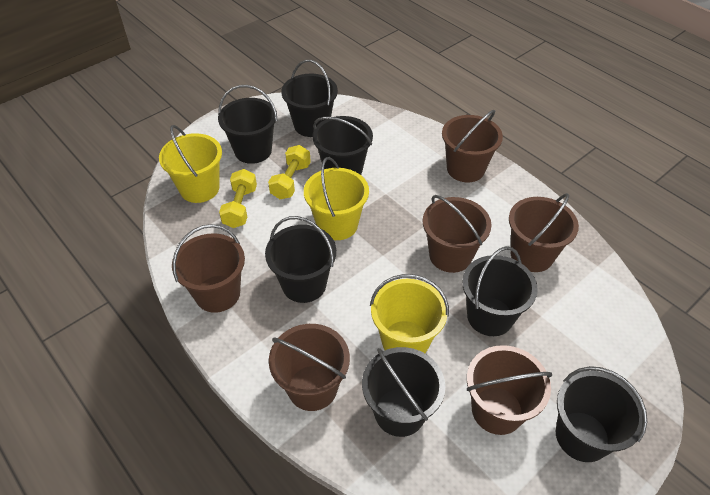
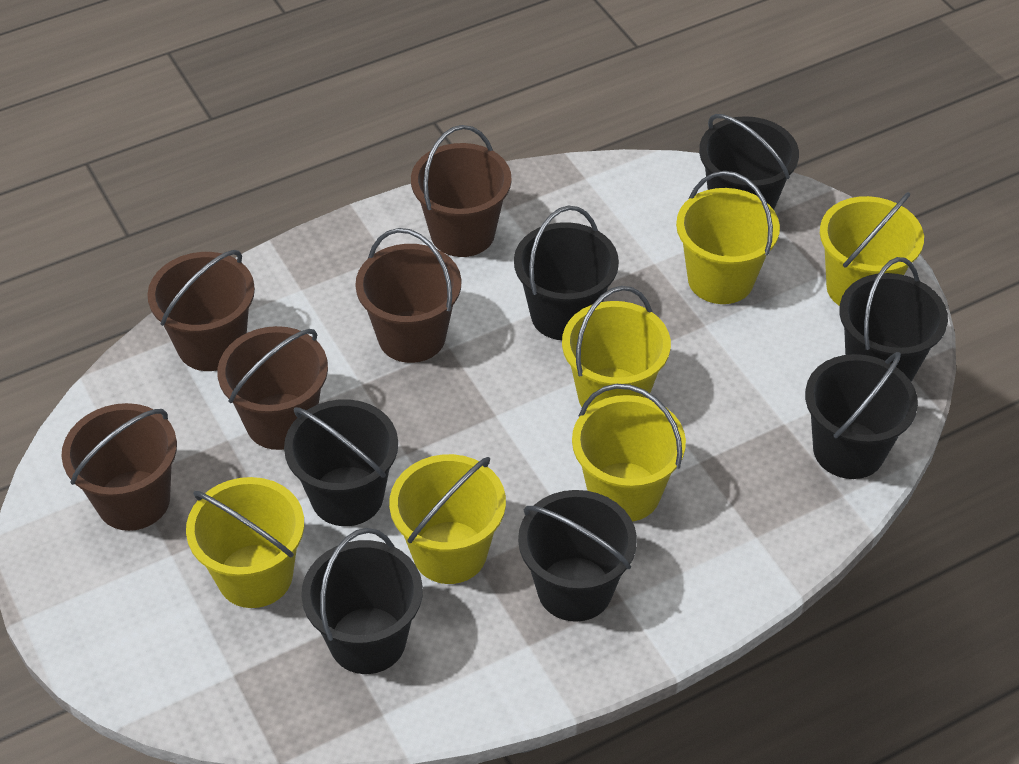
brown bucket: [172,224,245,313] [269,324,350,411] [423,195,492,273] [442,110,503,182] [467,345,552,435] [509,193,579,272] = 6 -> [61,403,177,531] [147,250,255,371] [217,326,328,450] [355,228,461,363] [411,125,511,257] = 5
yellow bucket: [159,125,222,203] [304,157,369,240] [370,274,449,353] = 3 -> [186,477,304,608] [389,454,506,584] [562,286,671,408] [572,384,686,522] [676,171,780,304] [820,192,924,306] = 6
yellow dumbbell: [219,169,257,228] [268,145,311,199] = 2 -> none = 0

